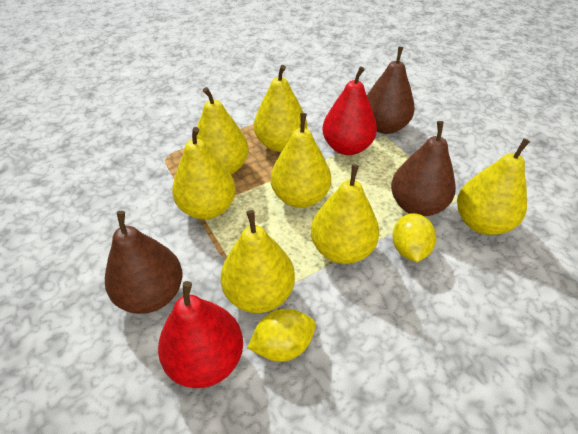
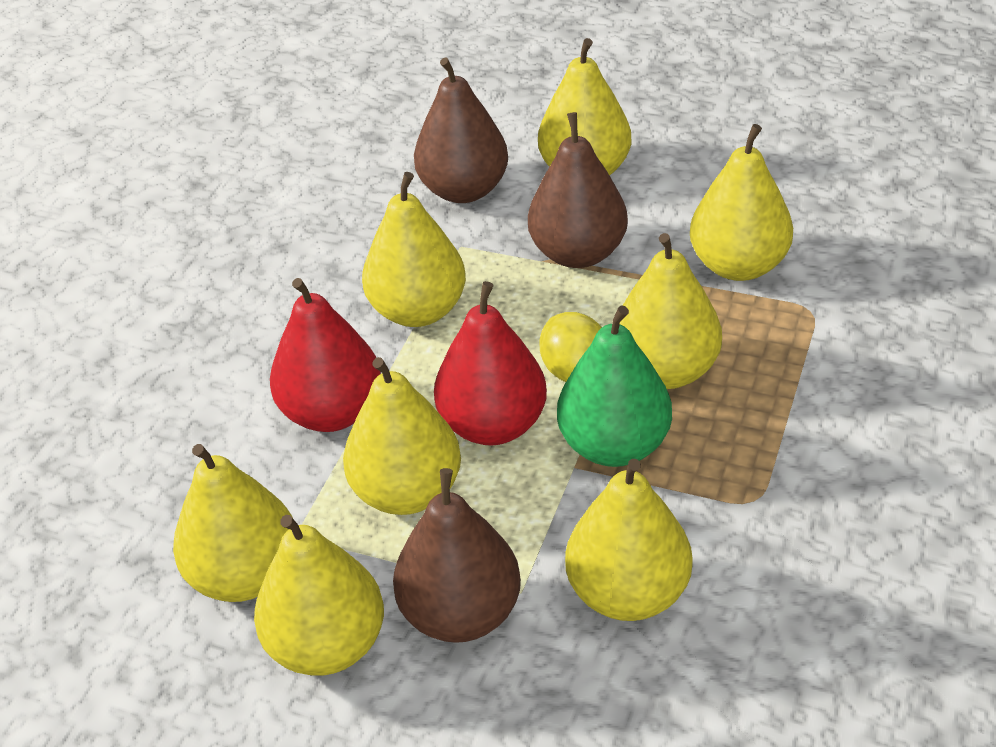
green pear: none = 0 -> [557,306,672,467] = 1
yellow lemon: [248,309,316,362] [392,213,436,262] = 2 -> [539,312,602,382] = 1
yellow pear: [172,127,236,219] [196,87,249,174] [221,210,295,313] [254,65,307,152] [271,113,331,208] [311,164,379,264] [457,138,530,235] = 7 -> [173,444,293,602] [254,515,384,676] [343,357,461,515] [362,172,466,327] [538,38,631,175] [565,459,692,621] [620,233,722,389] [690,124,793,281] = 8

